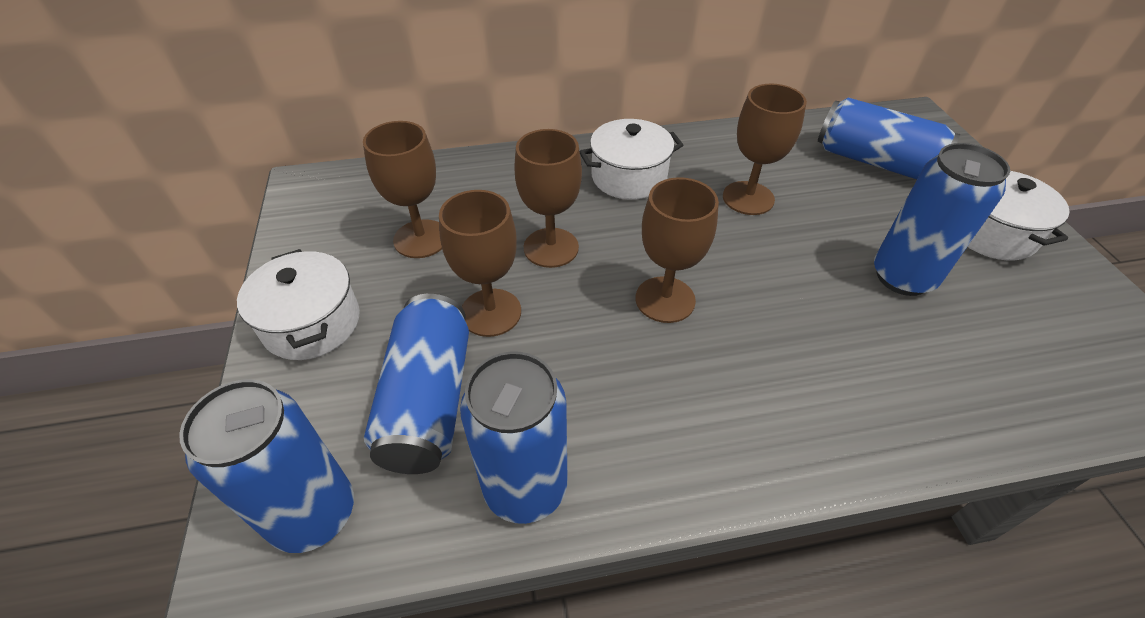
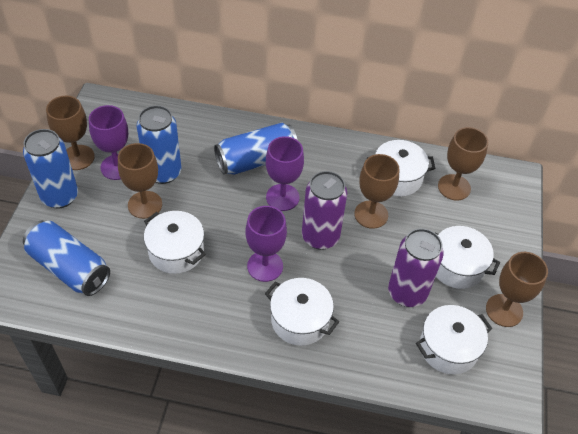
blue can: [179,380,354,553] [364,294,469,474] [460,351,567,524] [818,98,960,179] [874,143,1010,296] = 5 -> [23,129,78,209] [23,221,110,296] [137,105,181,184] [214,123,297,175] = 4
purple can: none = 0 -> [302,171,347,250] [388,228,443,307] = 2
purple goblet: none = 0 -> [89,105,128,180] [245,206,287,282] [266,136,304,211] = 3
white pot: [237,249,360,360] [580,119,683,200] [968,171,1069,260] = 3 -> [144,211,206,274] [265,278,339,346] [367,140,436,196] [416,305,492,374] [434,226,500,289] = 5

